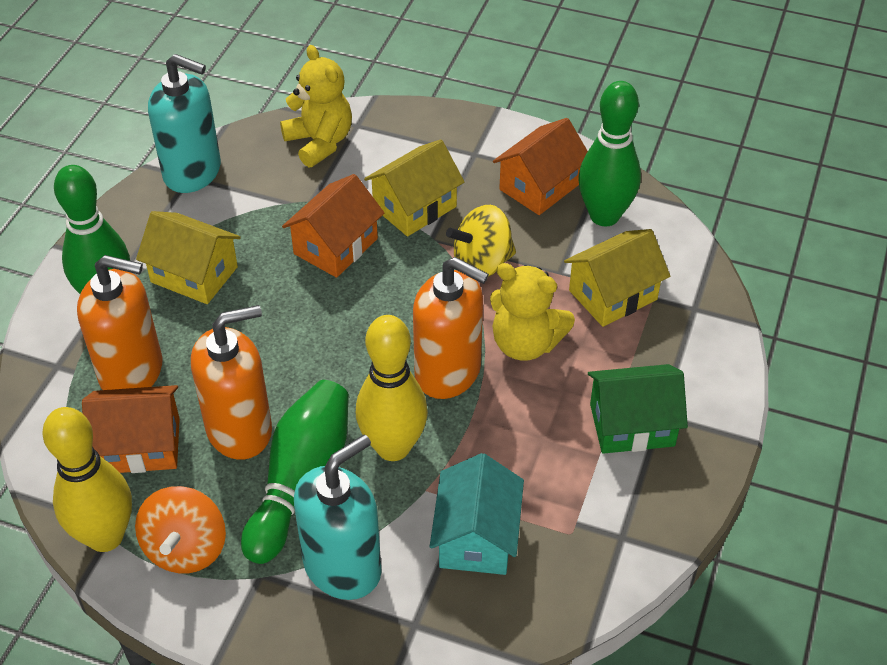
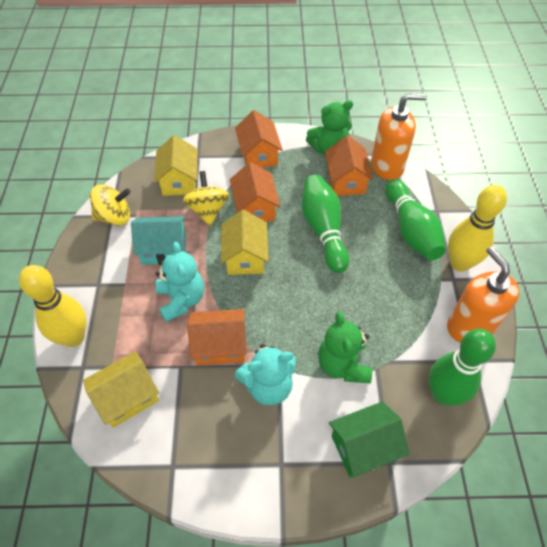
green teddy bear: none = 0 -> [306,100,353,155] [318,311,372,383] = 2
orange house: [82,385,180,473] [282,174,384,278] [493,118,588,215] = 3 -> [187,309,247,365] [230,162,280,222] [235,110,283,168] [325,136,374,196] = 4
orange soap dispenser: [77,255,162,390] [191,305,272,460] [413,257,489,399] = 3 -> [371,93,427,180] [447,246,520,343] = 2
orange spinning top: [135,486,226,573] = 1 -> none = 0
turquoise soap dispenser: [148,54,221,193] [294,434,382,600] = 2 -> none = 0
turquoise teddy bear: none = 0 -> [156,242,204,322] [235,344,296,406] = 2
yellow spinning top: [446,205,516,277] = 1 -> [90,185,131,226] [183,171,229,226] = 2
yellow teddy bear: [280,45,352,168] [490,263,575,361] = 2 -> none = 0

